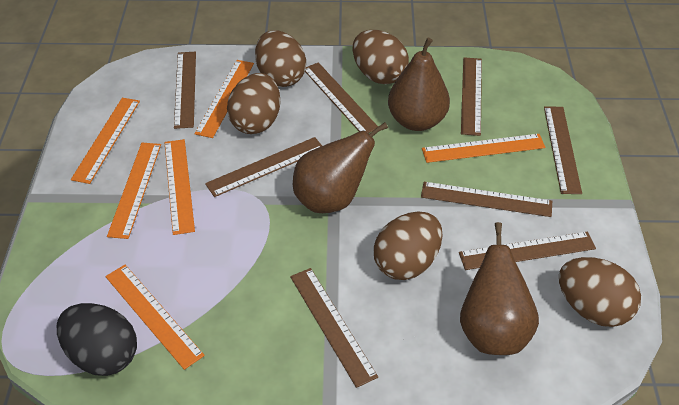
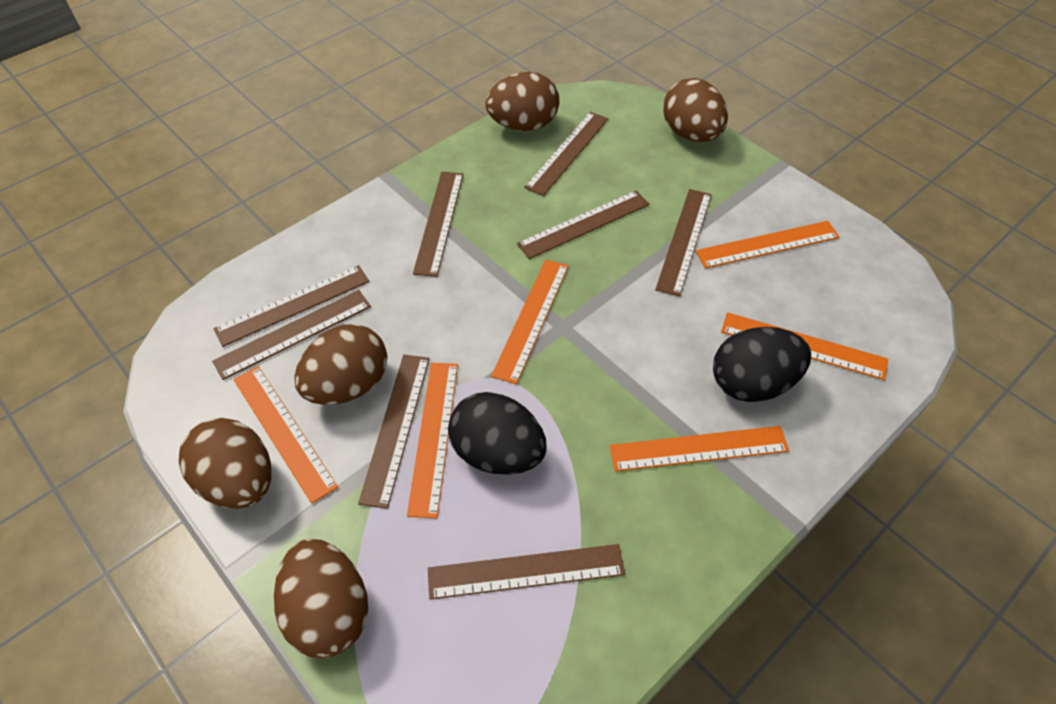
black egg: [57,303,137,376] = 1 -> [448,392,547,474] [713,327,811,402] = 2
brown pear: [293,122,388,213] [388,38,450,131] [460,222,539,355] = 3 -> none = 0

